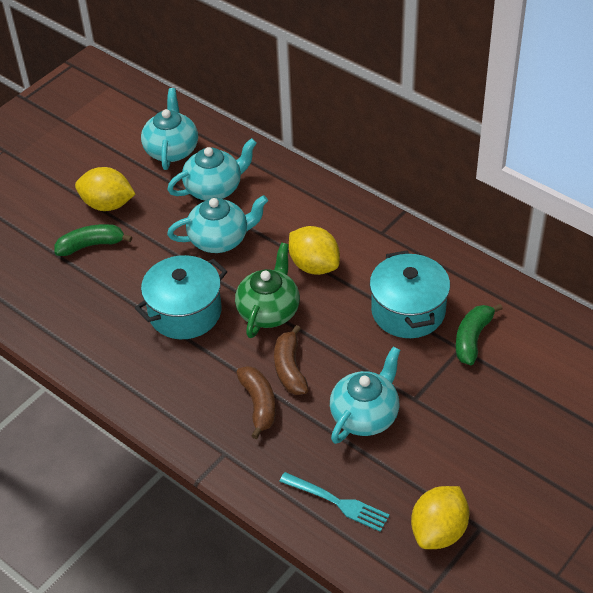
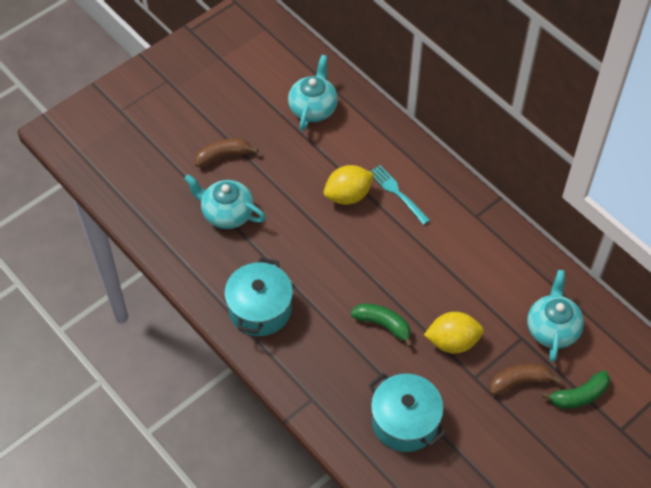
green teapot: [235,243,300,338] = 1 -> none = 0
turquoise teapot: [141,88,198,170] [167,138,257,200] [167,195,268,253] [330,347,400,444] = 4 -> [184,174,266,229] [288,55,338,131] [527,270,584,362] = 3
yellow lemon: [75,167,135,211] [289,226,340,275] [411,486,469,549] = 3 -> [324,165,374,205] [424,312,484,354] = 2

